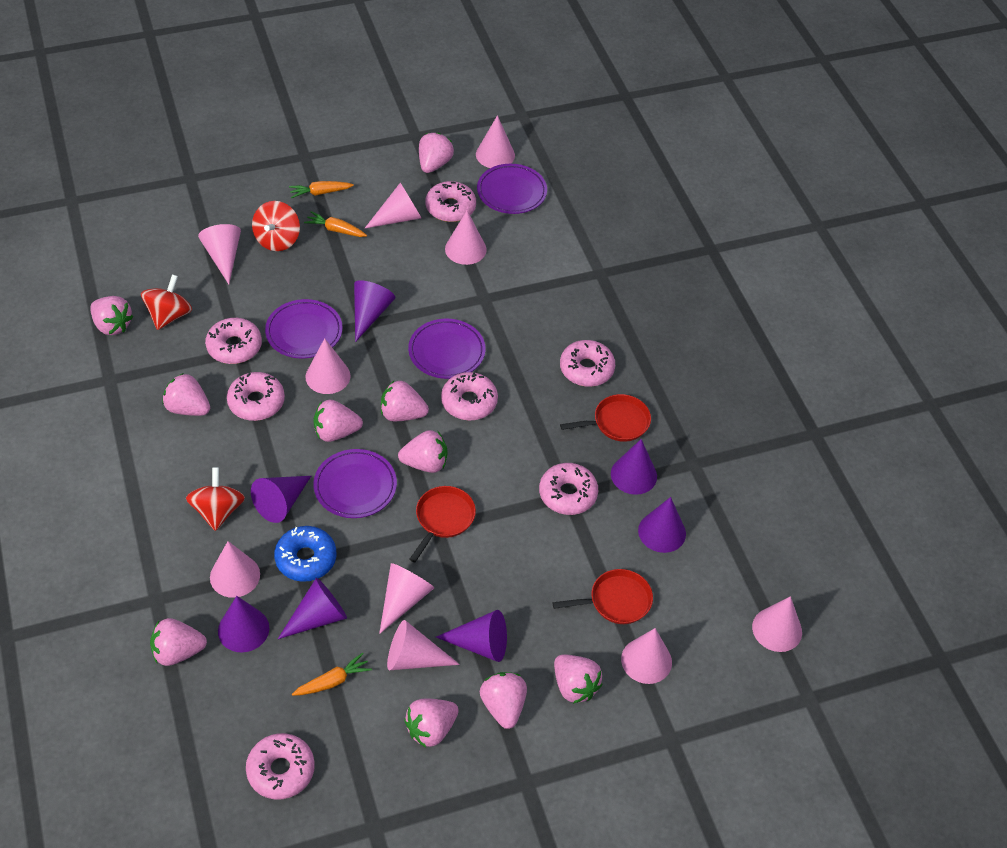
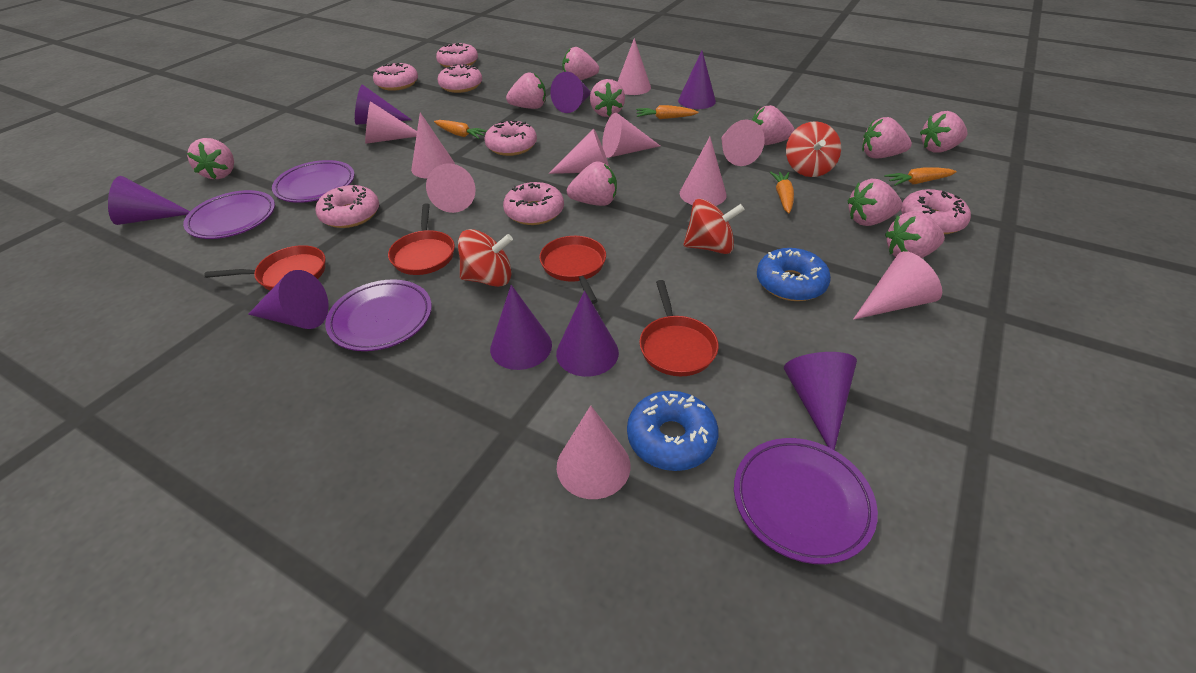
blue donut: [274,526,337,582] = 1 -> [627,391,718,471] [757,248,831,301] = 2
orange carrot: [289,181,354,198] [292,653,372,696] [304,211,367,237] = 3 -> [434,120,487,139] [636,105,698,119] [770,172,794,213] [884,167,957,186] = 4
purple cone: [218,596,269,652] [251,476,311,523] [278,578,347,639] [354,280,395,342] [436,610,507,662] [611,439,657,495] [638,497,686,553] = 7 -> [108,176,190,225] [248,270,329,329] [355,85,412,125] [490,285,552,370] [550,72,591,113] [556,291,619,377] [678,51,716,109] [784,352,857,450] = 8
red pan: [409,486,476,562] [552,569,653,624] [560,394,651,442] = 3 -> [204,245,325,290] [388,203,455,275] [539,236,606,304] [639,280,719,376] = 4

